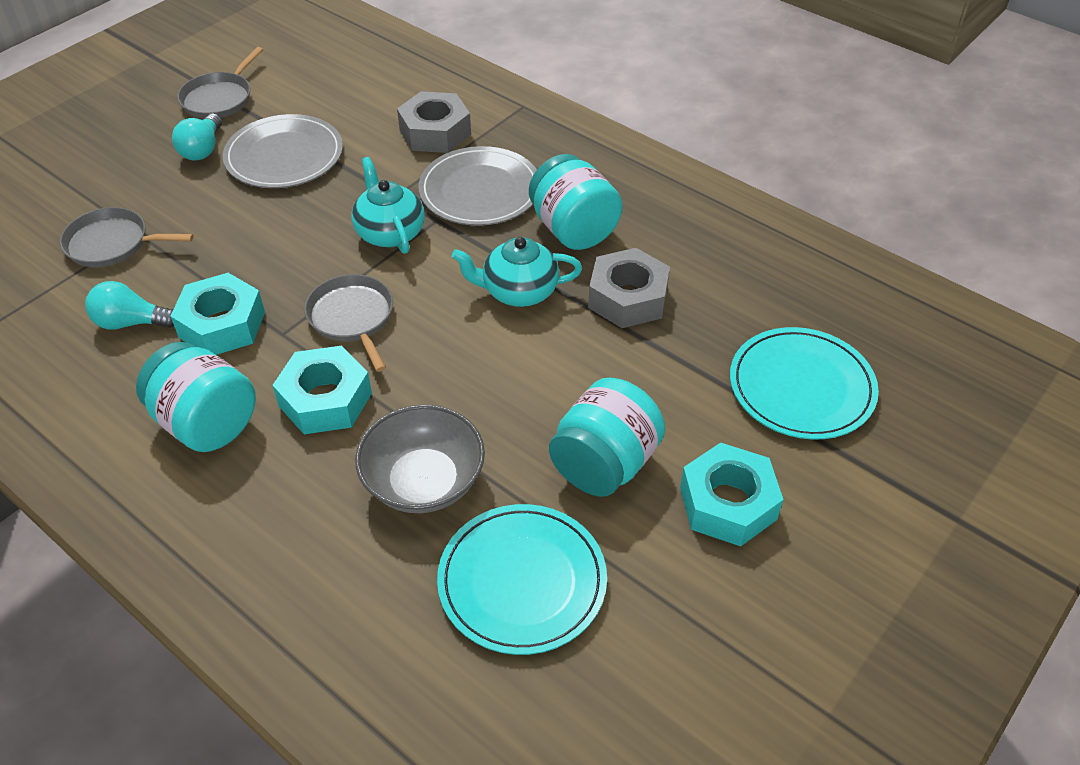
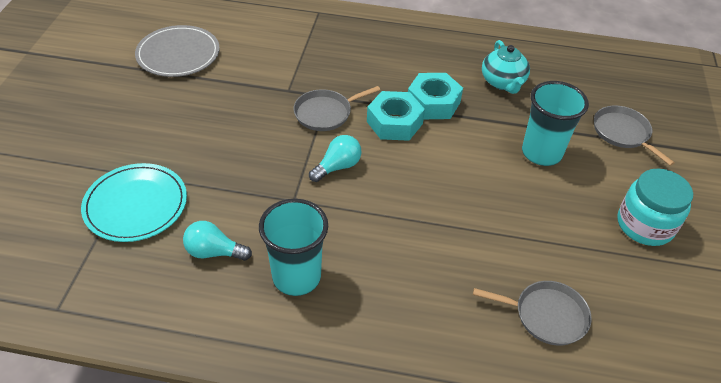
grey bowl: [355,405,485,513] = 1 -> none = 0
grey nut: [397,91,471,153] [588,248,670,328] = 2 -> none = 0
grey plate: [223,114,343,188] [418,146,537,226] = 2 -> [135,25,220,77] = 1
turquoise cup: none = 0 -> [259,199,328,296] [522,81,589,166] = 2
turquoise jar: [136,342,256,452] [529,154,623,250] [549,378,665,497] = 3 -> [617,169,693,246] = 1
turquoise nut: [171,273,265,355] [272,346,372,434] [680,443,784,546] = 3 -> [367,91,425,141] [408,73,463,119] = 2
turquoise plate: [437,504,607,655] [730,327,879,440] = 2 -> [81,163,187,242] = 1
turquoise teapot: [351,157,425,254] [452,237,582,307] = 2 -> [482,40,530,94] = 1

